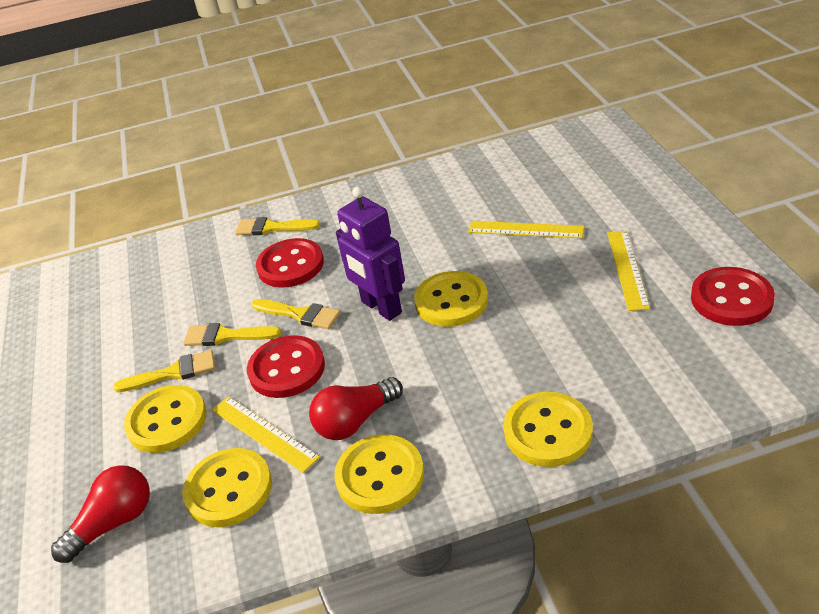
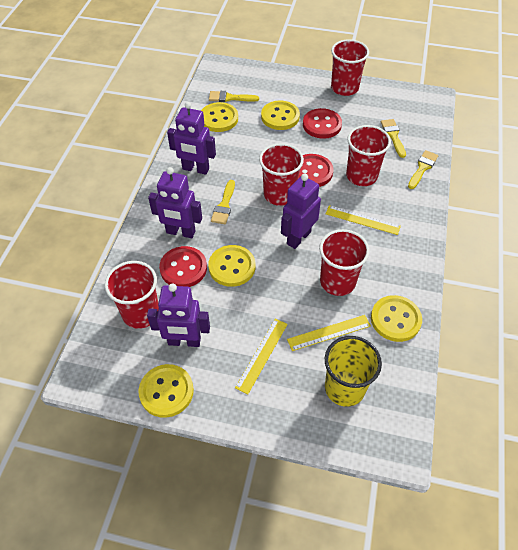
purple robot: [336,186,405,321] = 1 -> [147,283,210,347] [148,167,202,238] [167,102,216,175] [281,174,321,249] = 4
red cup: none = 0 -> [105,261,159,329] [259,143,304,206] [319,229,370,296] [331,39,369,96] [346,125,391,186] = 5
red light bulb: [51,465,150,563] [309,377,403,440] = 2 -> none = 0
yellow cup: none = 0 -> [325,336,382,407] = 1

